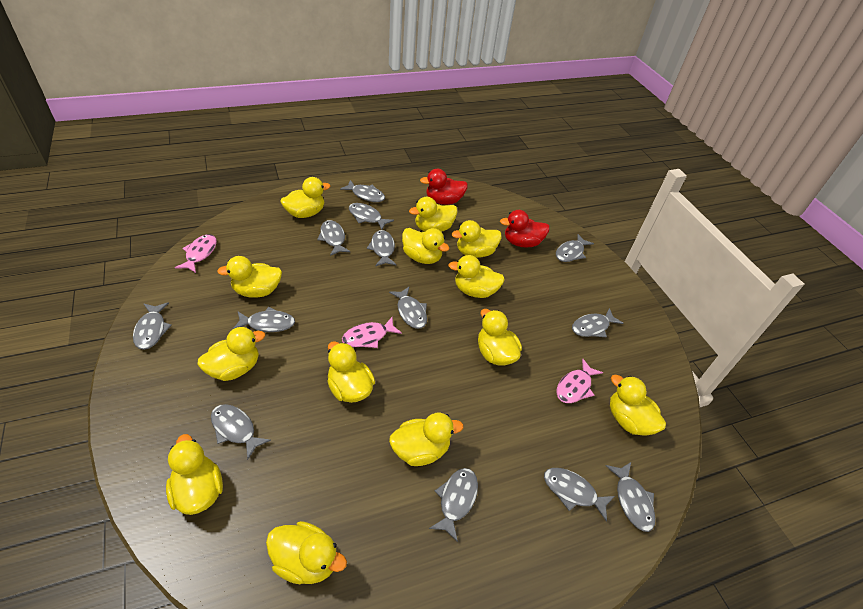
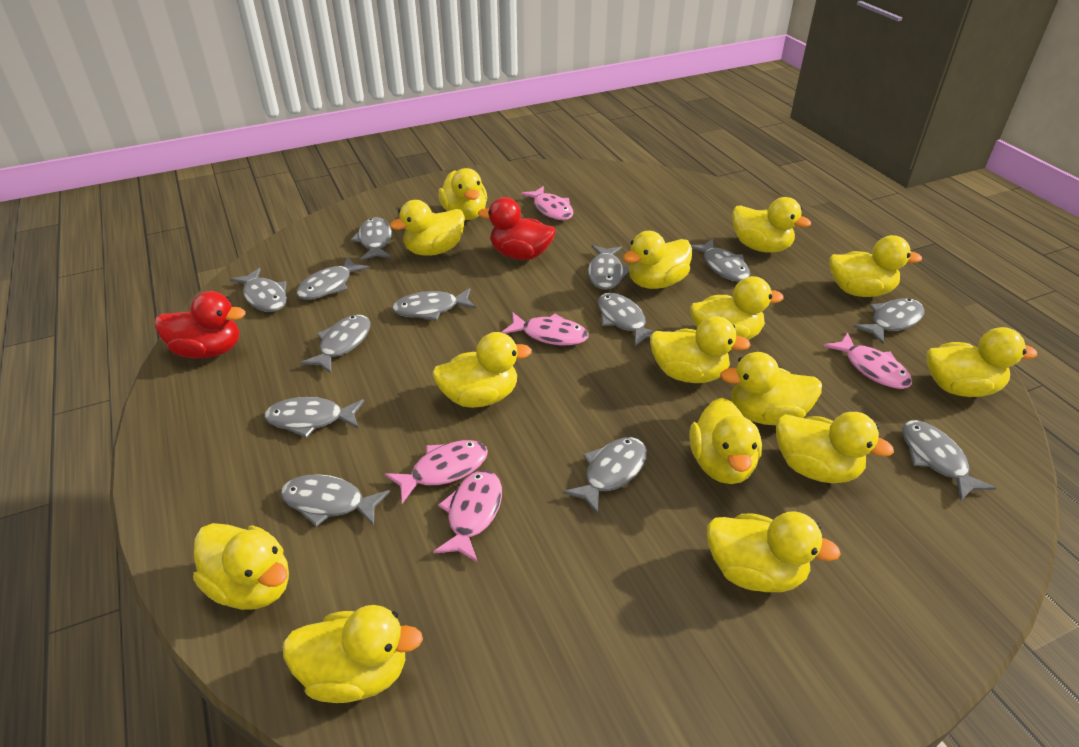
pink fish: [175,234,217,273] [342,317,402,348] [556,359,603,403] = 3 -> [385,440,488,504] [433,470,502,563] [502,312,589,346] [521,186,573,220] [824,332,912,389] = 5
yellow duck: [166,434,223,515] [197,327,265,381] [217,256,282,298] [266,521,347,584] [280,177,331,218] [327,341,375,403] [389,413,464,466] [402,228,449,264] [409,197,457,232] [448,255,505,298] [451,220,502,258] [478,309,522,366] [610,375,666,436] = 13 -> [193,523,289,610] [283,605,423,703] [390,200,465,256] [432,332,532,408] [438,168,487,220] [623,231,692,289] [650,316,751,383] [690,276,784,340] [690,398,762,484] [707,511,841,592] [720,352,822,425] [732,197,811,252] [776,412,894,483] [829,235,922,297] [926,327,1037,397] = 15

